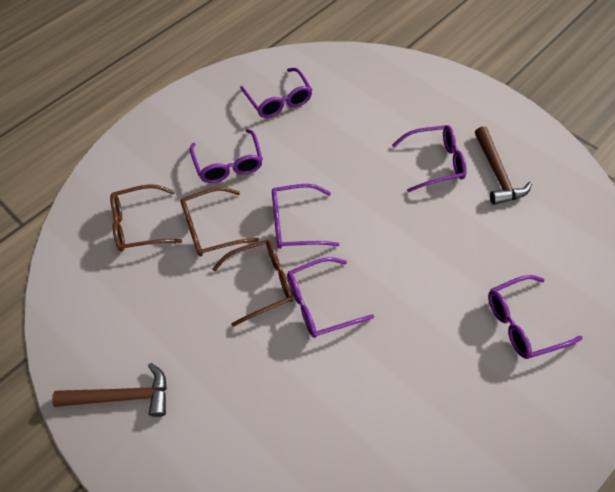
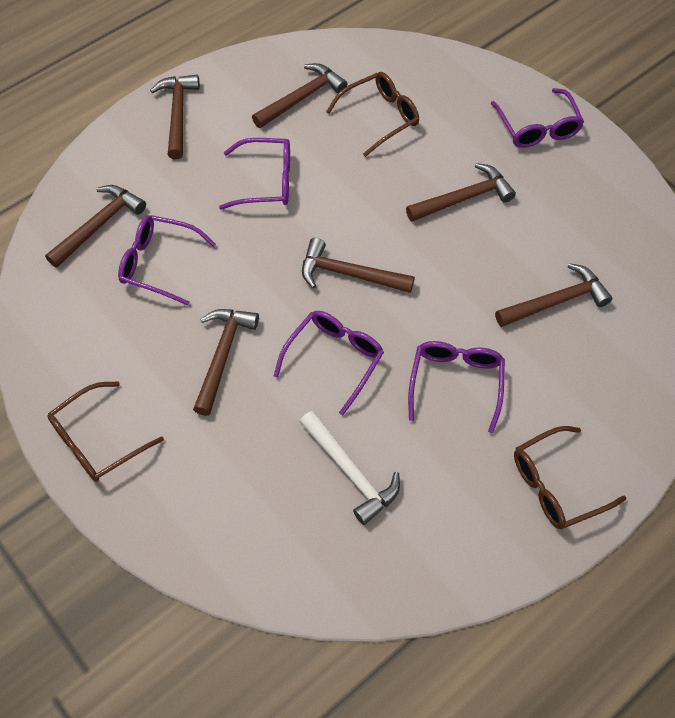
brown hammer: [52,363,167,417] [475,126,532,205] = 2 -> [45,185,146,268] [150,75,200,159] [193,309,259,416] [252,63,347,128] [302,238,415,293] [406,163,516,222] [495,263,613,327] = 7
purple glasses: [190,129,263,183] [240,68,312,118] [272,184,340,249] [287,257,374,338] [392,125,467,192] [488,275,583,359] = 6 -> [118,215,216,306] [219,138,290,210] [274,311,384,415] [408,341,505,433] [491,88,584,148] = 5
white hammer: none = 0 -> [300,411,400,525] = 1

